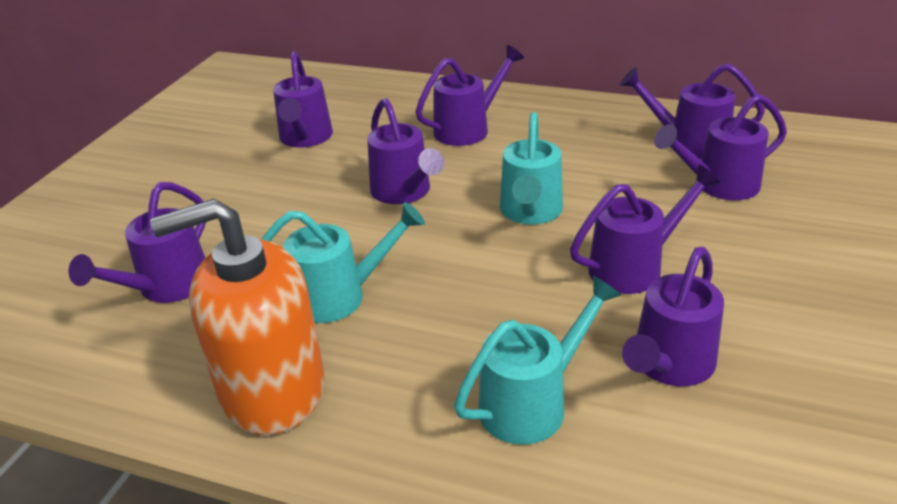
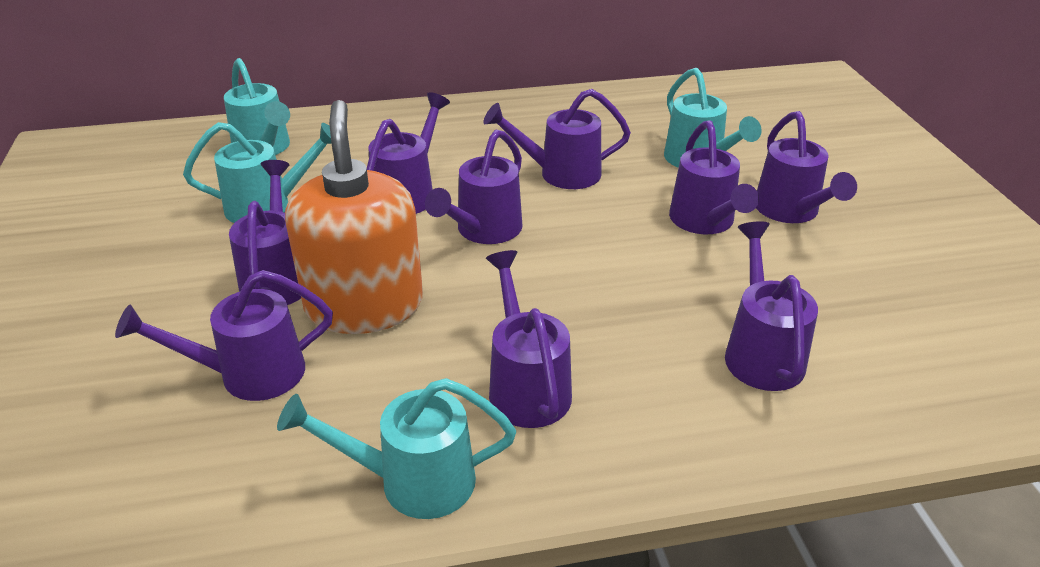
purple watering can: [68,182,206,303] [273,51,333,148] [367,98,444,204] [416,45,524,146] [570,164,721,294] [620,64,765,159] [622,247,724,386] [654,94,787,200] = 8 -> [115,270,333,401] [229,160,301,305] [367,92,450,214] [425,129,523,244] [483,89,631,189] [486,250,572,428] [669,120,759,234] [725,221,818,391] [756,111,857,223] = 9
turquoise watering can: [261,202,425,323] [454,275,622,445] [500,112,563,225] = 3 -> [183,122,332,223] [224,58,290,155] [277,378,516,519] [664,68,762,168] = 4

